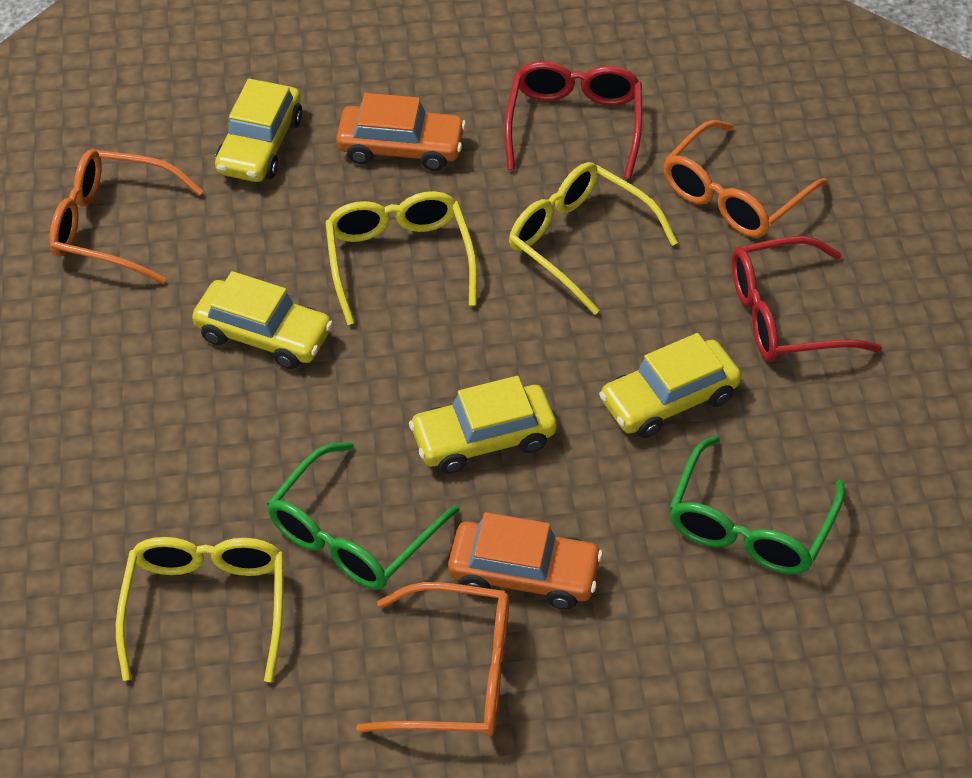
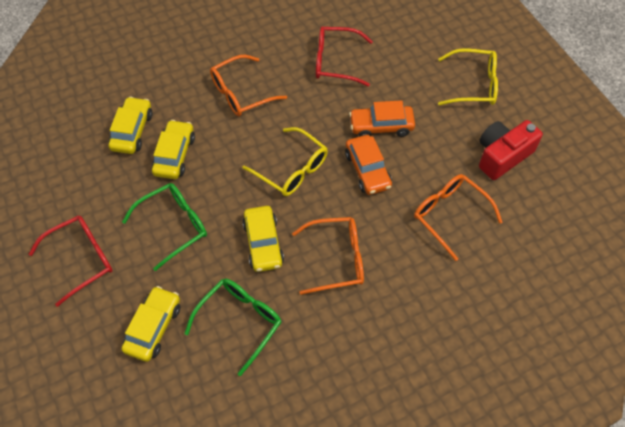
red camera: none = 0 -> [479,120,543,180] = 1
yellow glasses: [116,537,284,682] [325,191,477,325] [509,162,678,315] = 3 -> [242,127,328,196] [438,48,498,105] = 2

